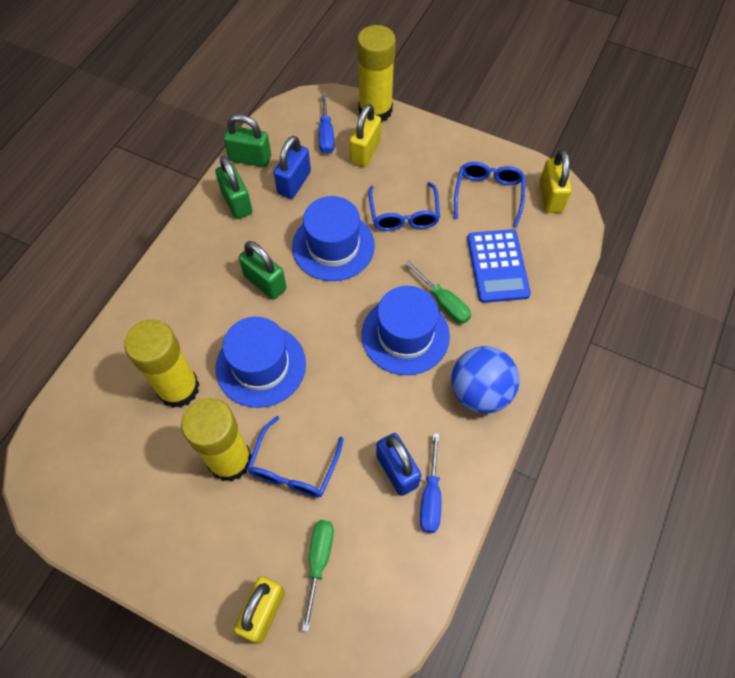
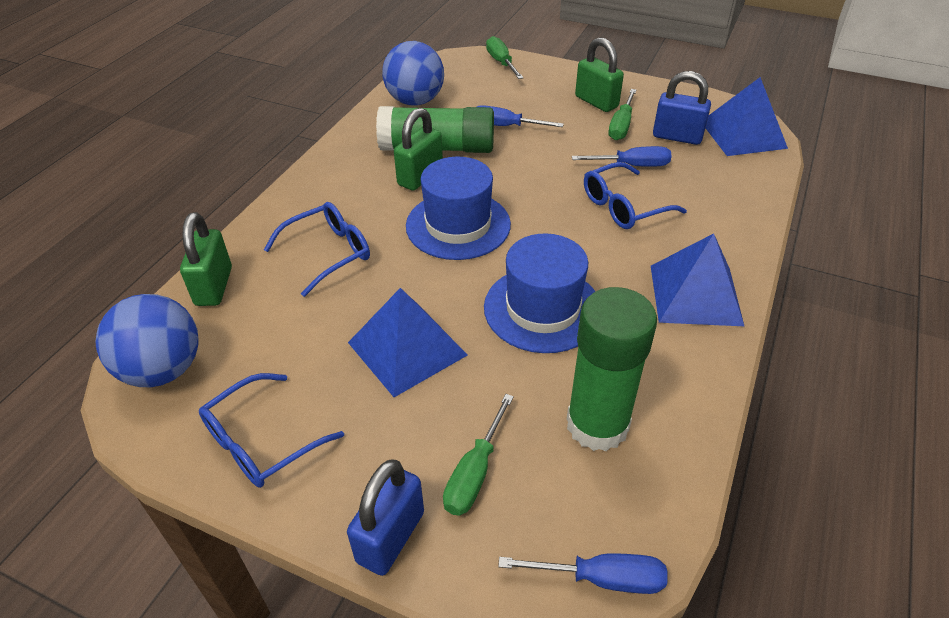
blue ball: [451,346,520,414] = 1 -> [96,294,198,387] [382,41,444,106] = 2
blue calculator: [467,229,531,303] = 1 -> none = 0
blue hat: [215,317,306,408] [292,196,375,281] [362,286,450,375] = 3 -> [406,157,511,260] [484,233,596,353] = 2
blue pyramid: none = 0 -> [348,288,467,397] [651,233,744,326] [706,77,788,156] = 3
blue screwdriver: [319,92,334,154] [420,433,441,533] = 2 -> [477,105,564,127] [498,553,668,594] [572,146,672,167] = 3
green glue stick: none = 0 -> [376,106,494,153] [567,287,657,451] = 2
green screwdriver: [302,520,334,632] [405,261,471,324] = 2 -> [443,394,514,515] [486,36,524,79] [608,89,636,140] = 3
yellow glue stick: [124,319,200,408] [181,398,251,482] [357,25,396,123] = 3 -> none = 0
yellow padlock: [234,576,285,644] [349,104,381,167] [539,150,572,213] = 3 -> none = 0

